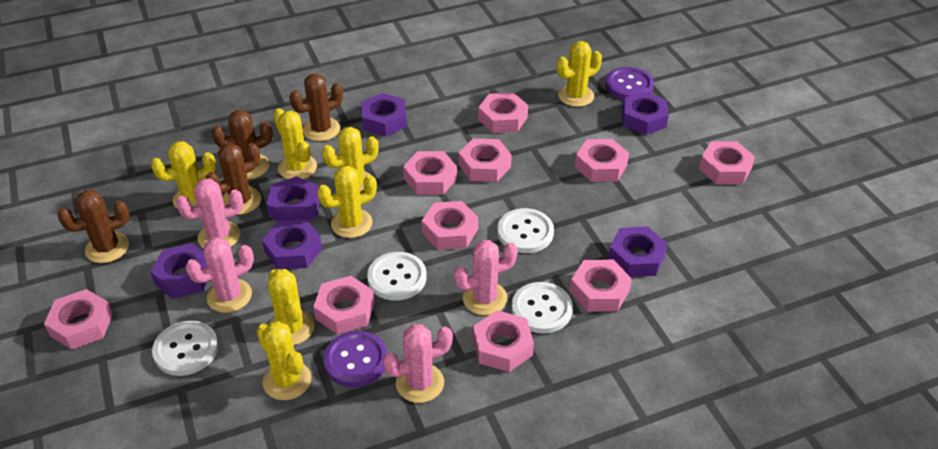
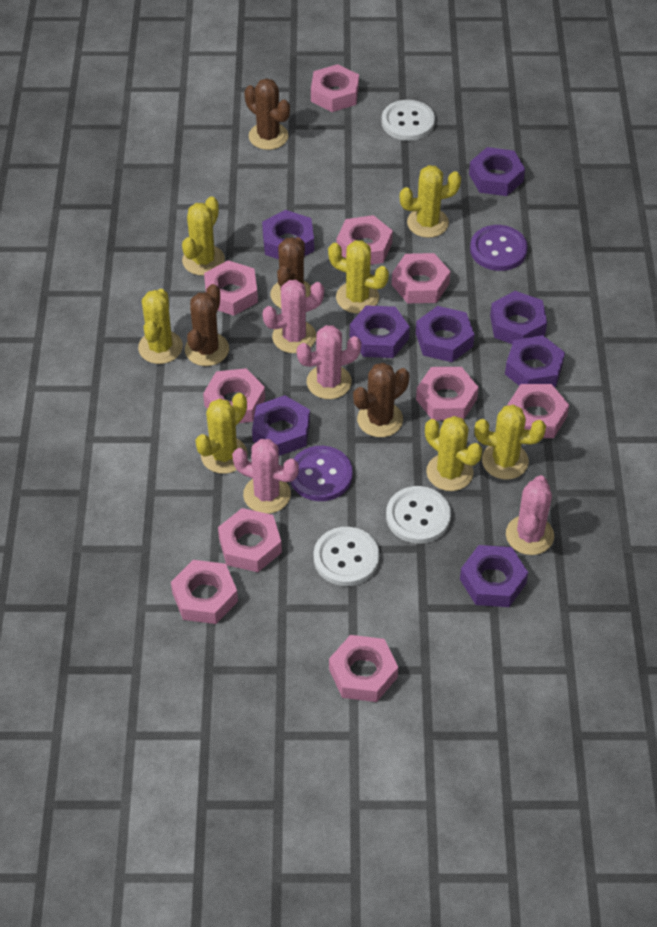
purple nut: [150,243,208,299] [262,219,322,269] [266,176,320,221] [361,93,407,136] [608,227,667,277] [621,91,669,135] = 6 -> [252,395,310,456] [262,210,314,259] [350,305,410,358] [416,306,475,362] [460,545,528,607] [469,147,525,196] [490,291,547,344] [505,335,565,387] = 8
white button: [152,321,218,376] [367,252,427,301] [497,208,554,253] [511,282,573,333] = 4 -> [314,527,379,586] [382,100,435,141] [386,486,451,544] = 3

